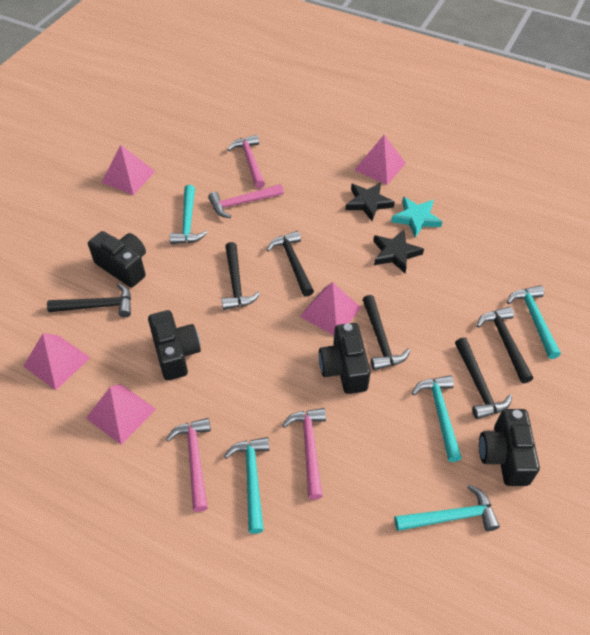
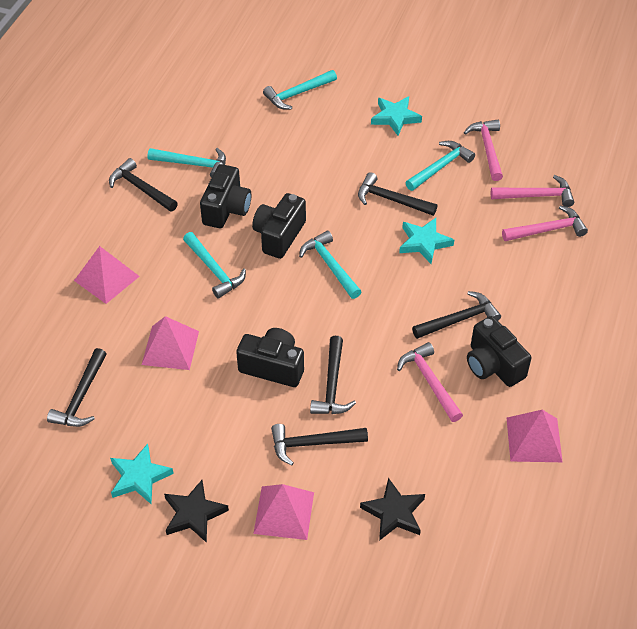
pink pyramid: [23,333,90,390] [86,384,156,445] [102,145,155,195] [300,282,361,336] [355,135,406,185] = 5 -> [74,246,140,304] [142,316,199,370] [253,484,314,540] [507,410,563,462] = 4
turquoise star: [391,197,442,238] = 1 -> [110,444,174,504] [371,96,422,136] [399,218,454,264] = 3

